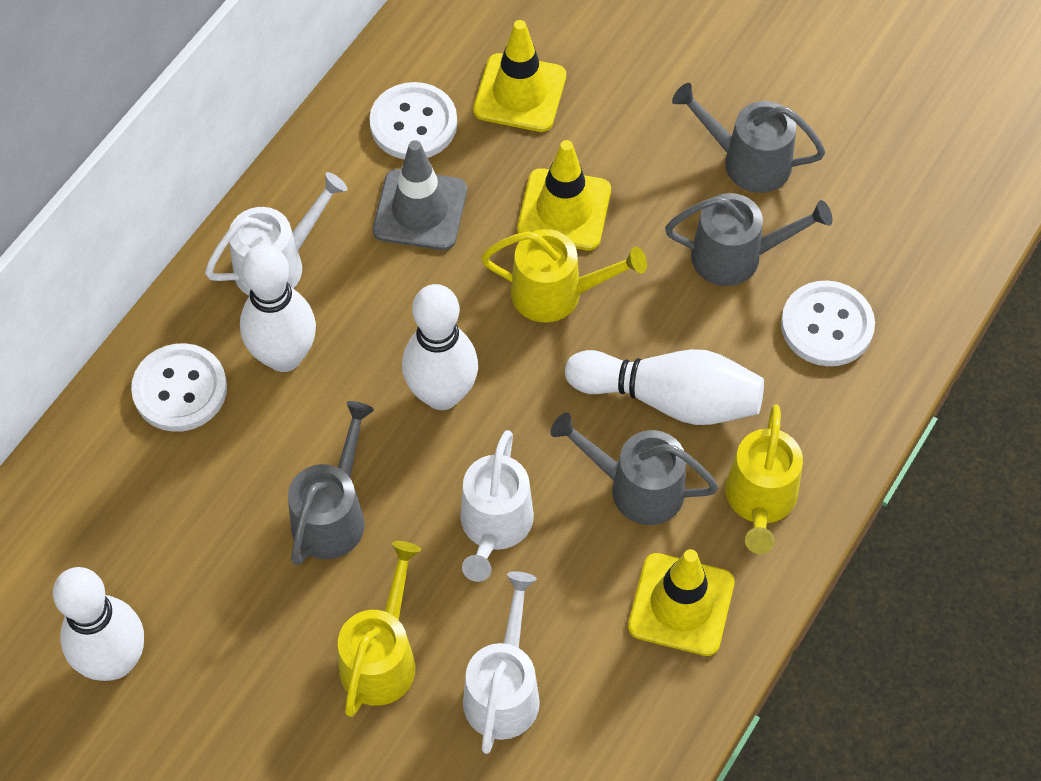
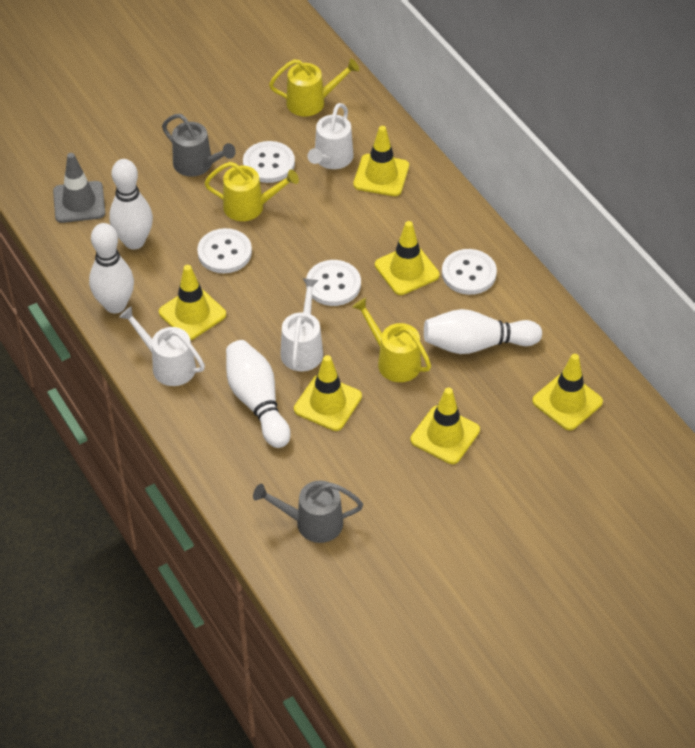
grey watering can: [288,401,374,565] [551,412,719,525] [665,193,833,286] [672,83,826,193] = 4 -> [162,114,236,177] [253,480,363,543] = 2
white button: [131,343,227,432] [369,82,457,159] [781,281,875,366] = 3 -> [197,228,252,273] [243,141,295,183] [306,260,361,306] [442,249,497,295] = 4
yellow traffic cone: [473,20,566,132] [517,140,611,250] [628,549,734,656] = 3 -> [159,265,226,340] [294,355,362,431] [353,126,409,196] [375,221,440,295] [410,388,480,464] [532,354,603,430] = 6

